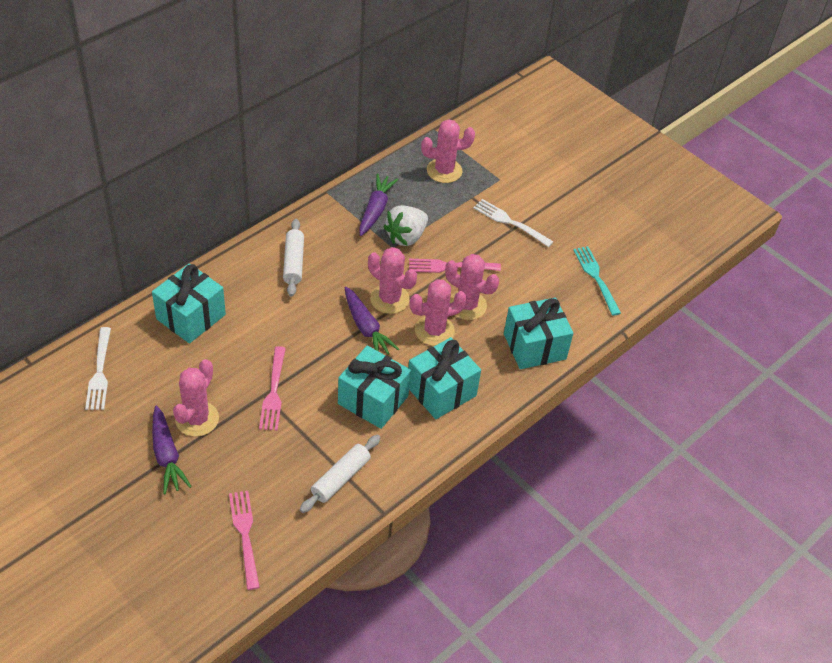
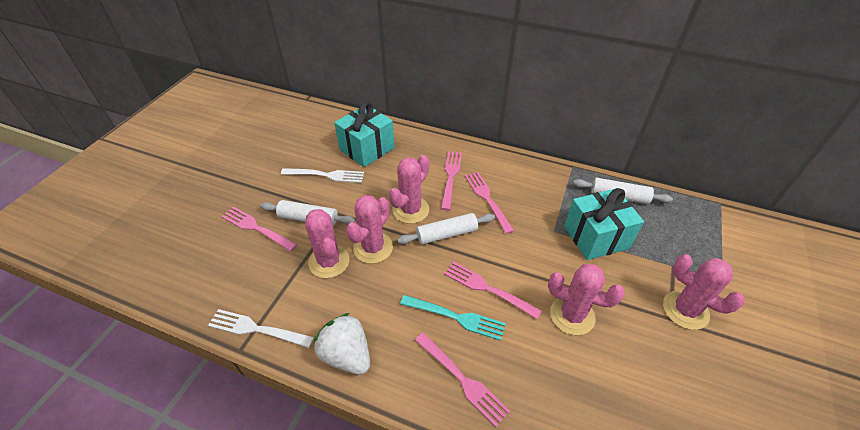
pink fork: [229,491,260,590] [259,346,286,431] [409,259,501,273] = 3 -> [221,206,297,252] [415,333,510,427] [441,151,462,210] [444,262,542,319] [465,172,514,234] = 5
purple carrot: [152,405,192,494] [345,287,400,354] [359,173,398,236] = 3 -> none = 0
turquoise gift: [152,263,226,343] [338,346,411,429] [408,337,481,419] [504,297,573,369] = 4 -> [334,102,395,167] [564,188,644,260] = 2
white rolling pin: [283,219,304,297] [300,435,381,513] = 2 -> [260,200,355,226] [397,213,495,245] [573,177,673,204] = 3

